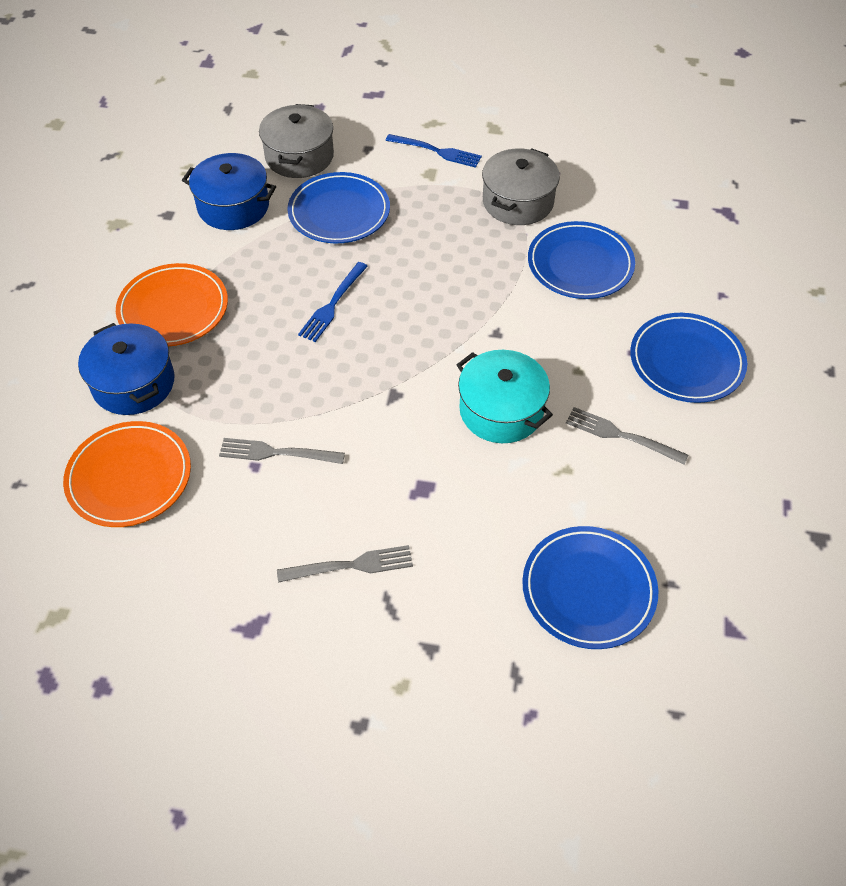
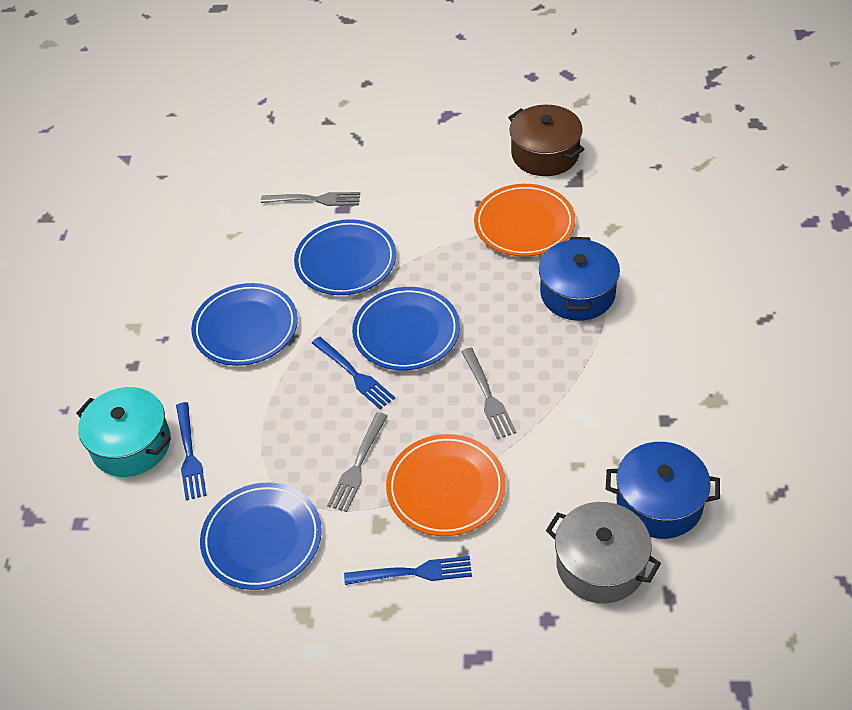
blue fork: [298,262,368,342] [385,134,482,168] = 2 -> [176,402,207,500] [312,337,395,409] [344,556,472,585] = 3
brown pot: none = 0 -> [508,105,585,176] = 1
grey pot: [259,104,334,178] [482,148,560,225] = 2 -> [546,502,661,603] = 1

